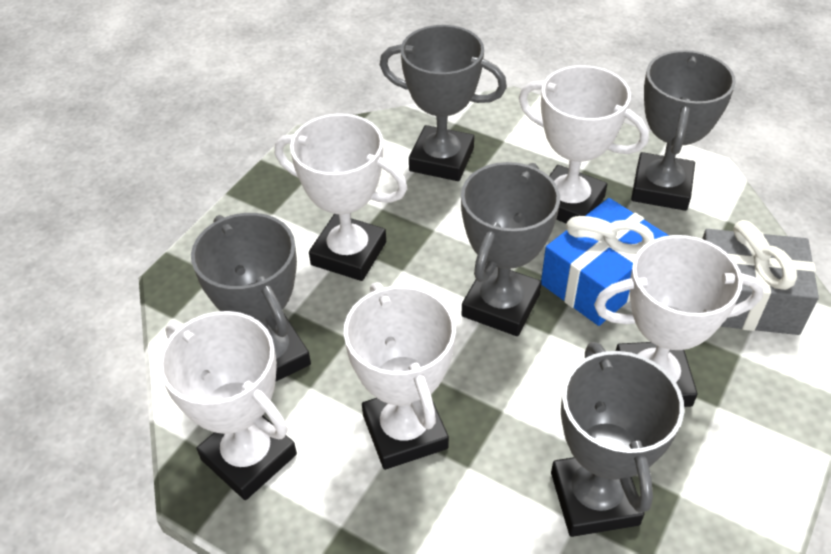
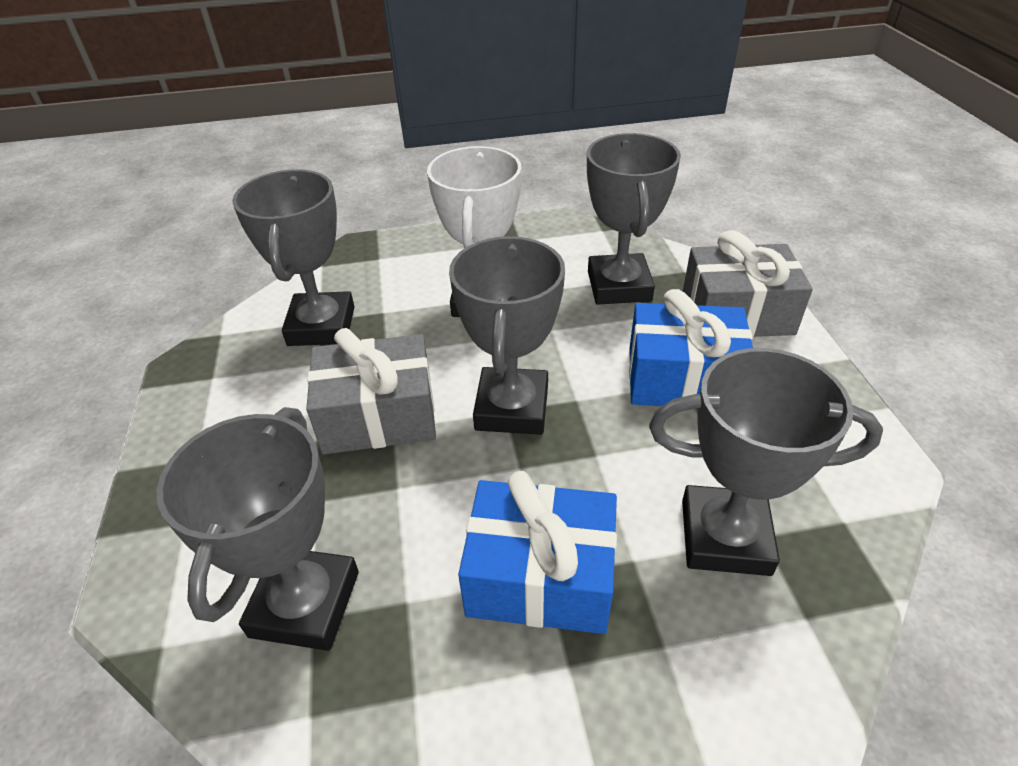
blue gift: [541,198,669,326] = 1 -> [458,471,617,634] [629,289,753,406] = 2
grey gift: [702,220,819,335] = 1 -> [306,328,436,454] [683,230,813,337] = 2
white trophy: [159,311,297,500] [275,113,408,281] [344,282,456,470] [519,65,649,224] [594,235,764,407] = 5 -> [427,146,521,317] = 1

